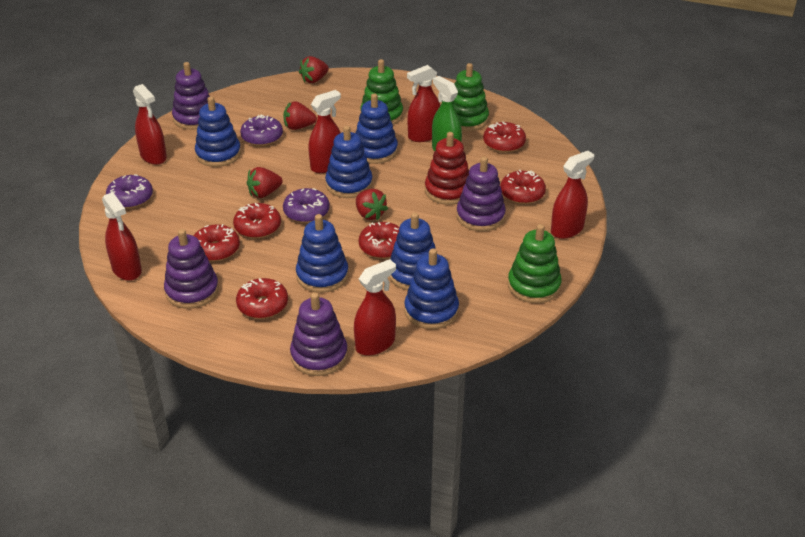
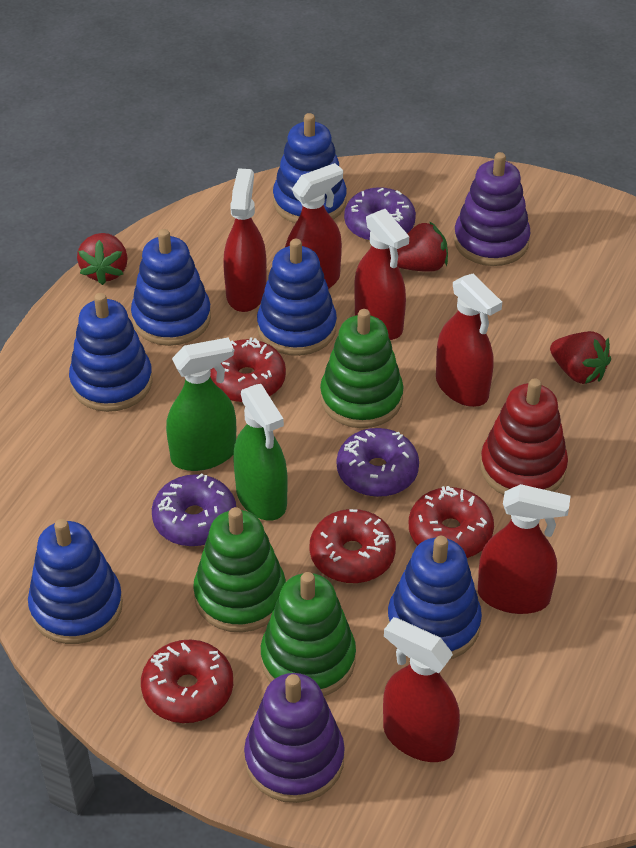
green spray bottle: [432,76,462,151] = 1 -> [166,338,236,471] [233,384,288,521] = 2
purple stacking toy: [164,229,219,309] [172,62,210,130] [290,292,348,376] [456,157,506,231] = 4 -> [244,673,345,803] [454,152,531,266] = 2
red donut: [193,224,240,262] [233,203,281,239] [236,278,288,319] [359,222,400,259] [483,122,526,153] [500,170,546,204] = 6 -> [141,639,233,723] [210,337,286,403] [310,509,396,583] [409,486,494,558] = 4
red strawberry: [247,167,283,198] [283,101,317,130] [299,56,329,83] [356,189,388,220] = 4 -> [77,233,128,285] [397,221,448,272] [550,331,611,384] = 3

